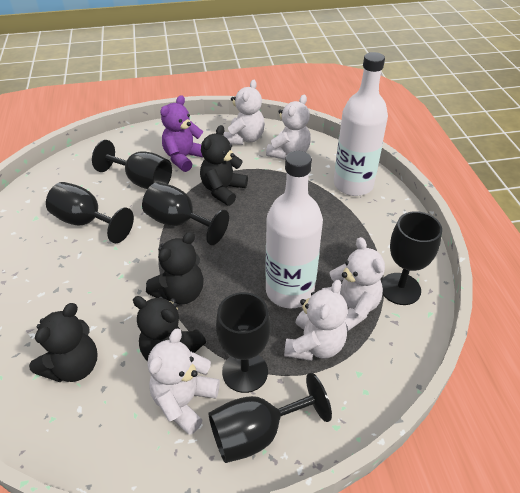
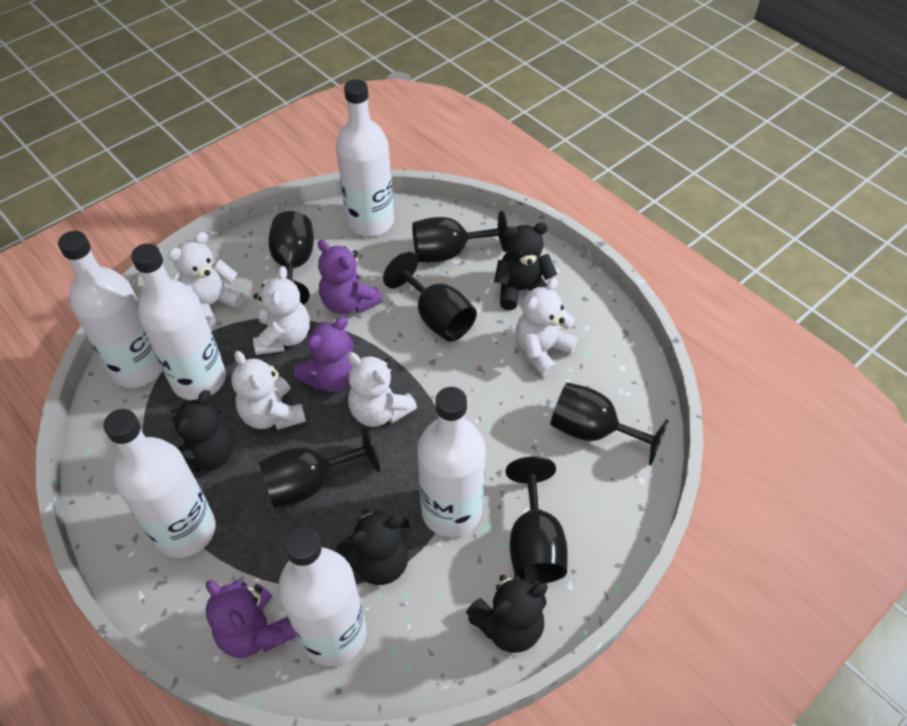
purple teddy bear: [160,95,203,172] = 1 -> [206,579,296,658] [294,317,354,392] [318,240,382,314] = 3
white bottle: [265,151,323,308] [334,52,388,196] = 2 -> [58,231,162,388] [103,409,216,558] [131,243,226,400] [278,527,367,666] [336,79,394,237] [417,387,486,537] = 6

